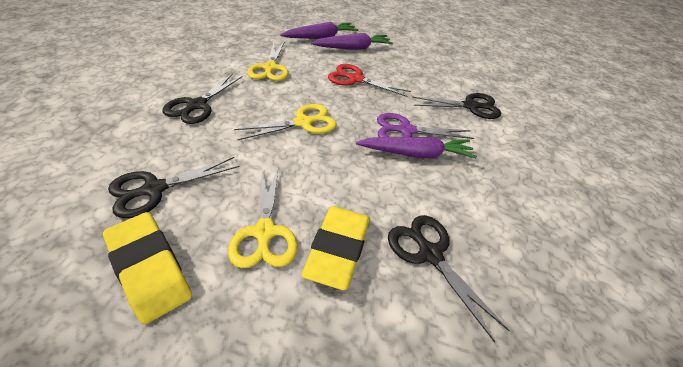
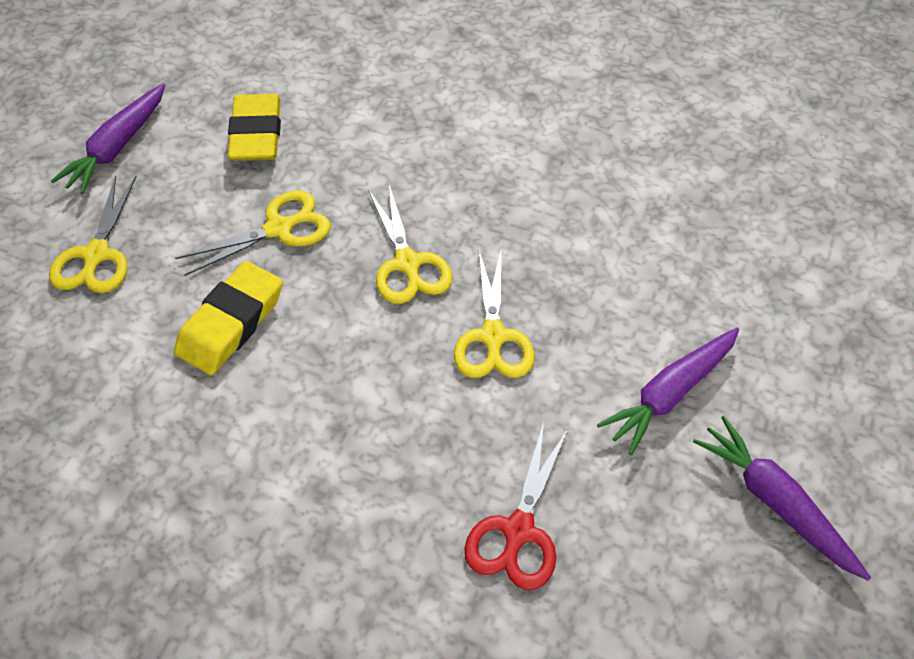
black scissors: [108,157,240,218] [163,74,243,124] [388,215,510,342] [412,93,501,119] = 4 -> none = 0
purple scissors: [377,113,474,139] = 1 -> none = 0
yellow scissors: [228,166,298,268] [234,104,336,140] [247,42,289,81] = 3 -> [49,175,137,293] [175,190,331,276] [368,185,452,304] [454,250,535,378] = 4

